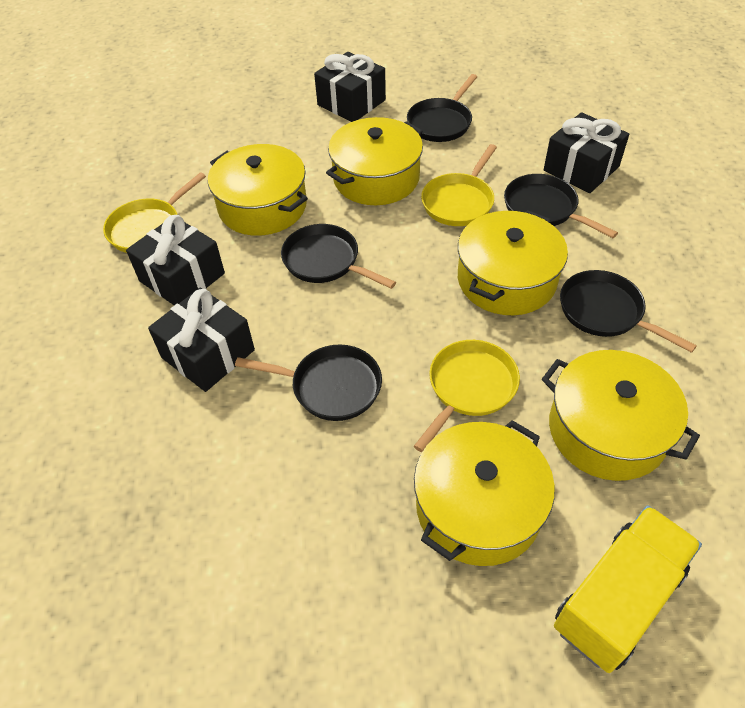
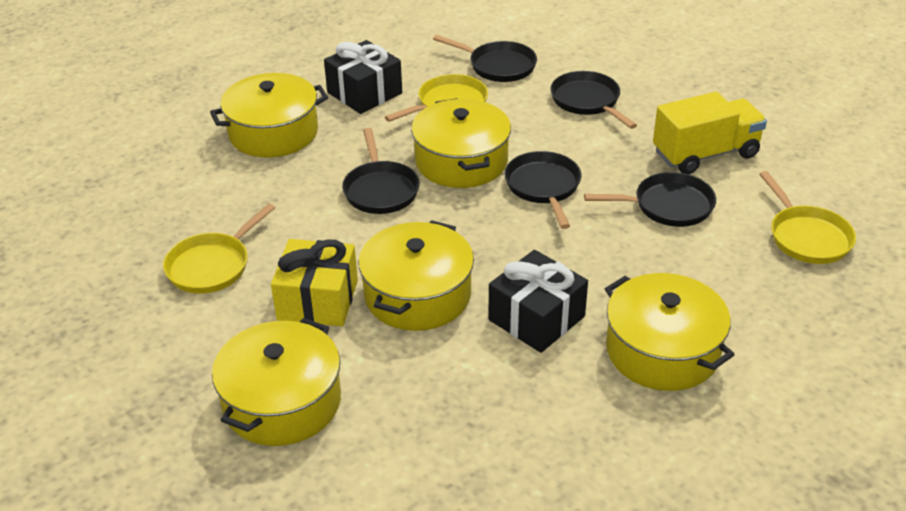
black gift: [126,215,225,305] [148,288,255,392] [314,52,386,122] [544,112,629,193] = 4 -> [324,40,402,114] [488,250,588,353] = 2
yellow gift: none = 0 -> [271,239,358,326] = 1

